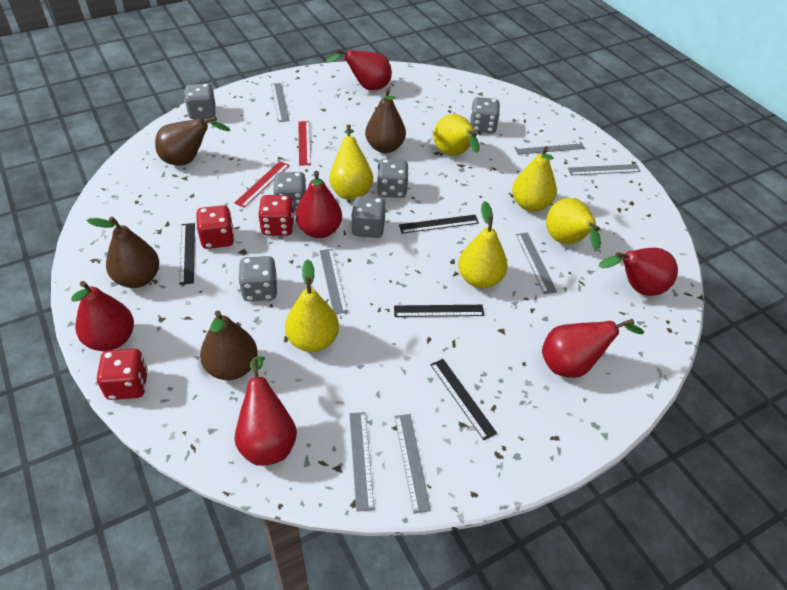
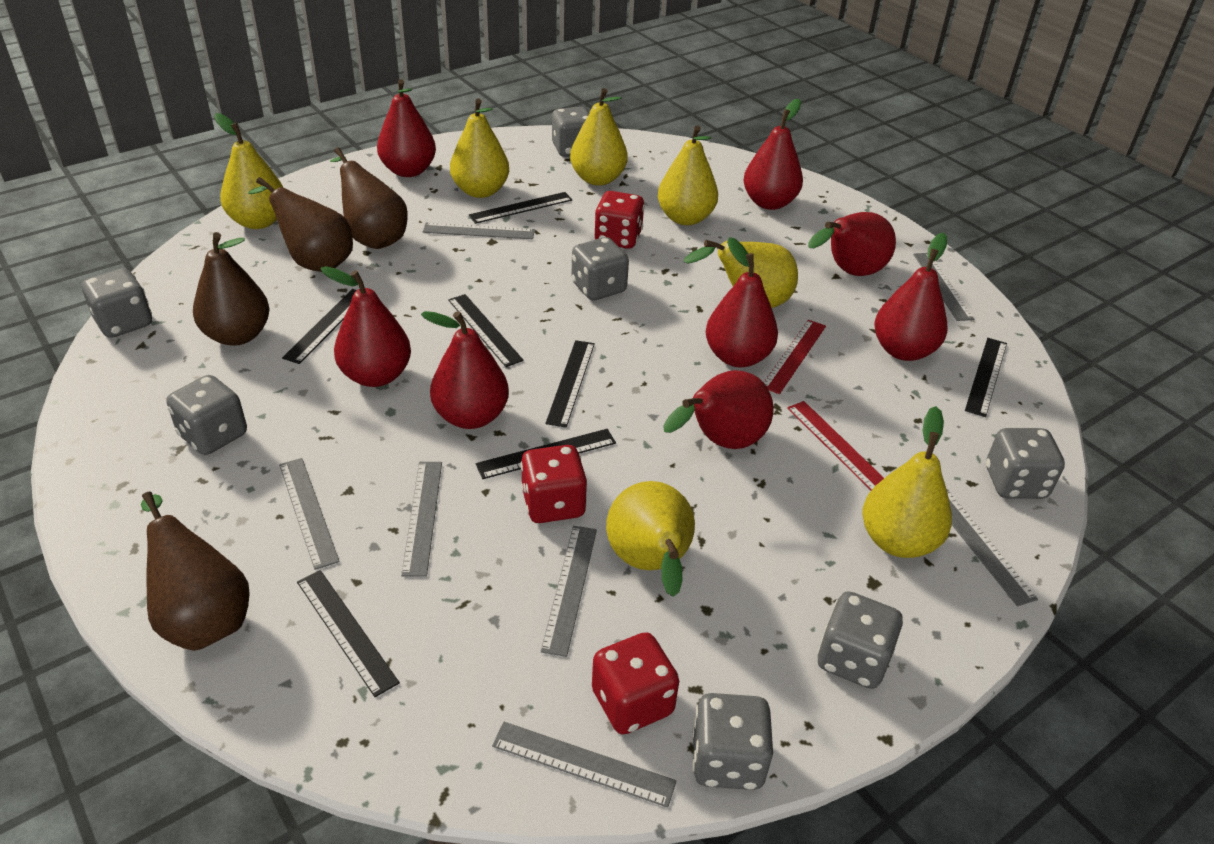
black ruler: [179,223,195,285] [394,305,484,317] [399,215,479,234] [430,359,497,440] = 4 -> [282,289,357,364] [297,570,400,697] [448,294,524,367] [469,192,572,224] [476,429,616,479] [545,340,595,428] [965,338,1007,417] = 7
grey dice: [184,84,216,119] [238,256,277,301] [273,172,306,211] [351,196,386,238] [377,159,408,198] [470,97,500,133] = 6 -> [82,268,152,338] [166,375,247,455] [552,107,589,157] [571,237,629,300] [692,693,773,790] [817,591,903,689] [986,428,1065,499] = 7
red pear: [71,281,134,351] [235,356,297,466] [296,171,342,238] [326,49,392,90] [542,319,644,378] [598,248,678,296] = 6 -> [320,266,411,387] [377,79,436,177] [421,311,509,429] [663,370,774,449] [706,237,778,367] [743,99,803,210] [808,212,896,276] [874,233,947,361] = 8
yellow pear: [285,259,339,352] [329,124,373,199] [433,114,479,156] [458,201,508,288] [512,146,557,212] [546,198,601,250] = 6 -> [214,113,284,229] [450,99,509,198] [570,88,628,186] [606,481,695,597] [658,126,718,225] [683,240,798,308] [862,406,952,558] = 7

